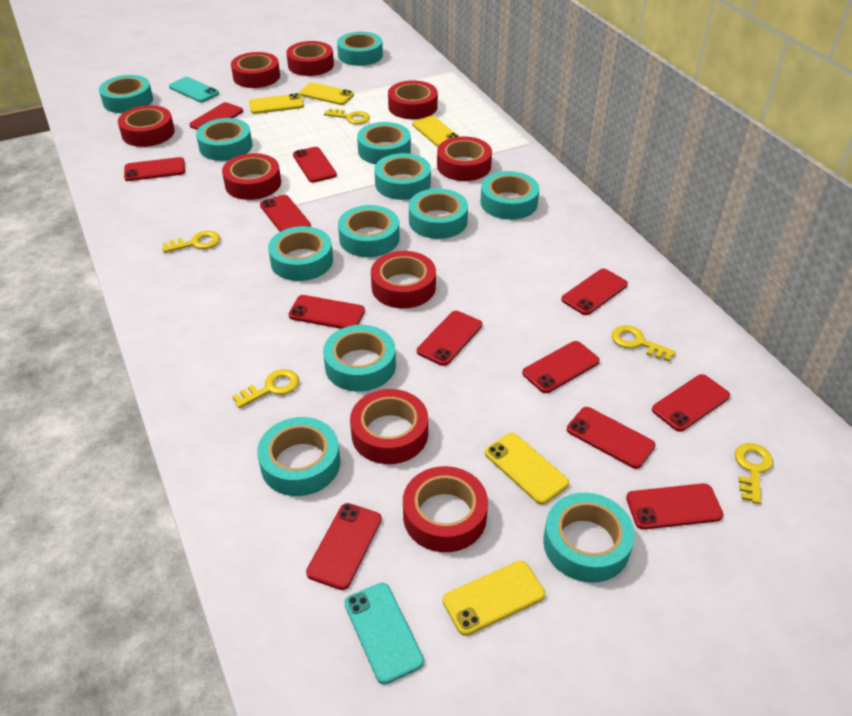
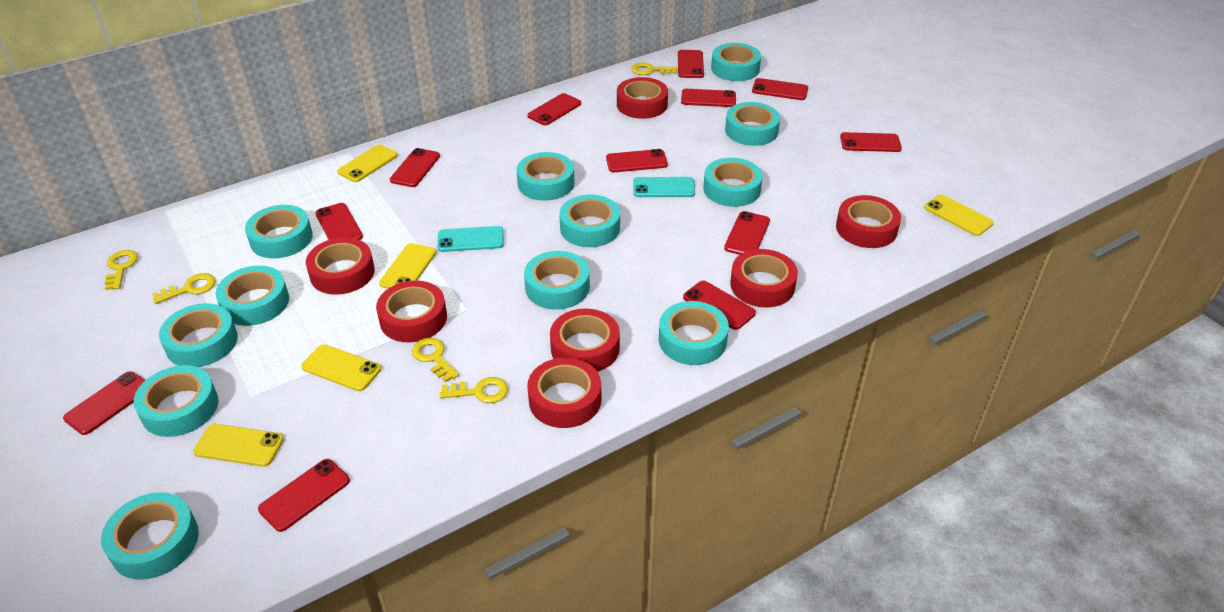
red tape: [118,105,175,147] [222,153,281,200] [231,52,280,88] [286,41,334,76] [350,389,428,464] [371,251,436,308] [388,80,438,119] [403,466,488,552] [437,136,492,181] = 9 -> [306,237,375,295] [376,281,447,342] [527,357,601,428] [550,309,620,372] [617,77,668,119] [731,249,798,308] [836,195,901,248] = 7

